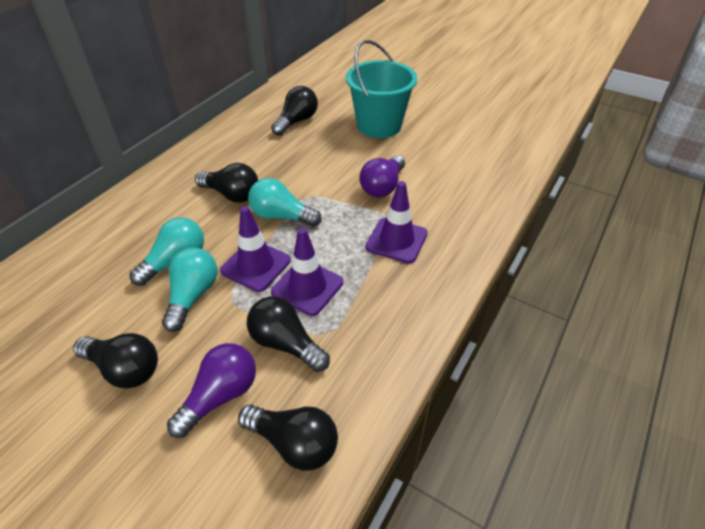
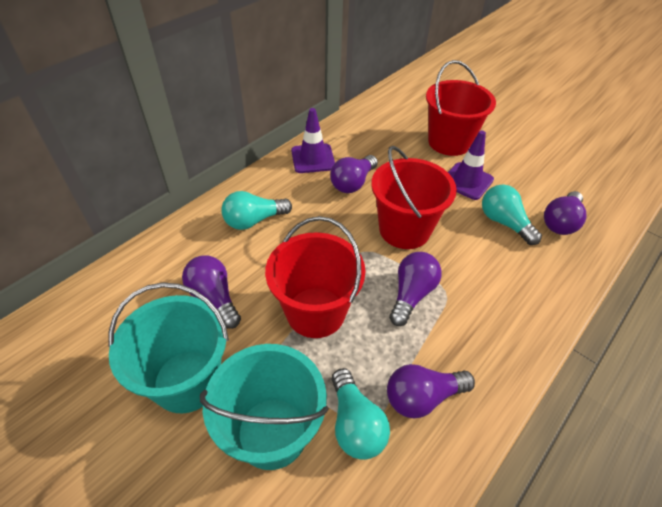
black light bulb: [73,333,158,389] [195,163,258,203] [238,405,338,471] [247,296,330,372] [271,86,318,136] = 5 -> none = 0
purple light bulb: [167,343,256,438] [359,155,405,197] = 2 -> [182,255,241,329] [330,155,378,193] [387,364,475,419] [389,252,442,326] [544,191,587,235] = 5
purple traffic cone: [220,206,291,292] [271,228,343,316] [366,181,428,263] = 3 -> [291,108,335,173] [448,130,494,200] = 2
red bucket: none = 0 -> [265,216,366,338] [371,146,457,249] [426,60,496,156] = 3
turquoise bucket: [346,40,417,138] = 1 -> [109,282,229,413] [200,344,329,470] = 2

